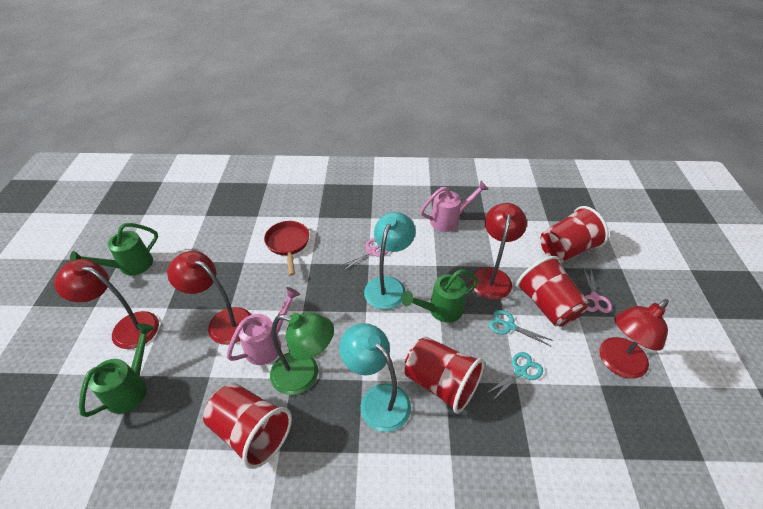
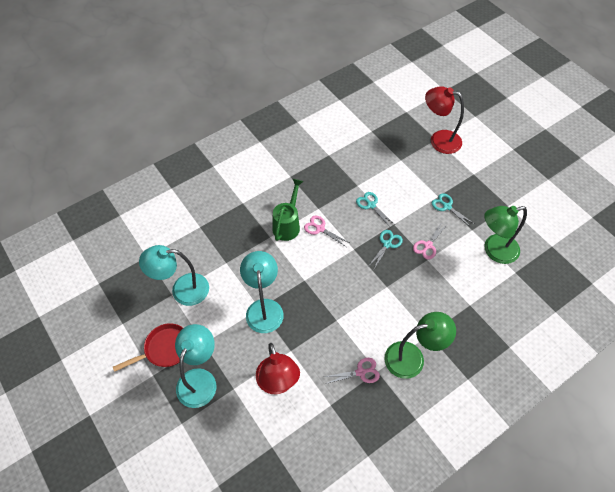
green lamp: [270,312,334,395] = 1 -> [384,312,456,379] [484,206,527,264] = 2
green watering can: [70,223,158,275] [79,323,154,417] [401,269,478,323] = 3 -> [272,179,304,241] = 1
pink scissors: [339,238,389,271] [583,267,612,313] = 2 -> [304,216,350,247] [324,358,380,384] [413,222,447,260] = 3
pink watering can: [227,287,300,365] [420,181,489,232] = 2 -> none = 0
red cup: [203,383,292,469] [404,337,485,414] [516,256,589,327] [541,206,609,263] = 4 -> none = 0
red lamp: [54,259,159,349] [167,251,251,345] [471,203,527,300] [599,299,669,379] = 4 -> [256,343,300,394] [425,86,464,154] = 2
turquoise lamp: [339,323,411,432] [364,212,415,309] = 2 -> [139,245,209,306] [175,324,216,408] [240,251,284,333] = 3
turquoise scissors: [486,352,543,401] [489,310,553,346] = 2 -> [356,192,394,228] [369,230,403,269] [432,193,474,228] = 3

